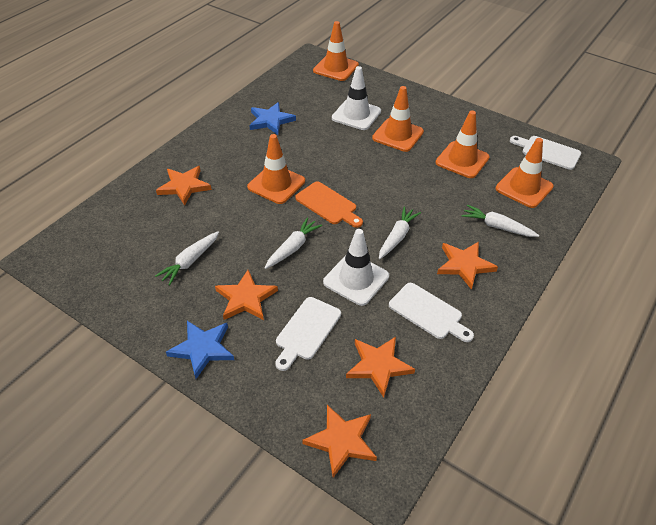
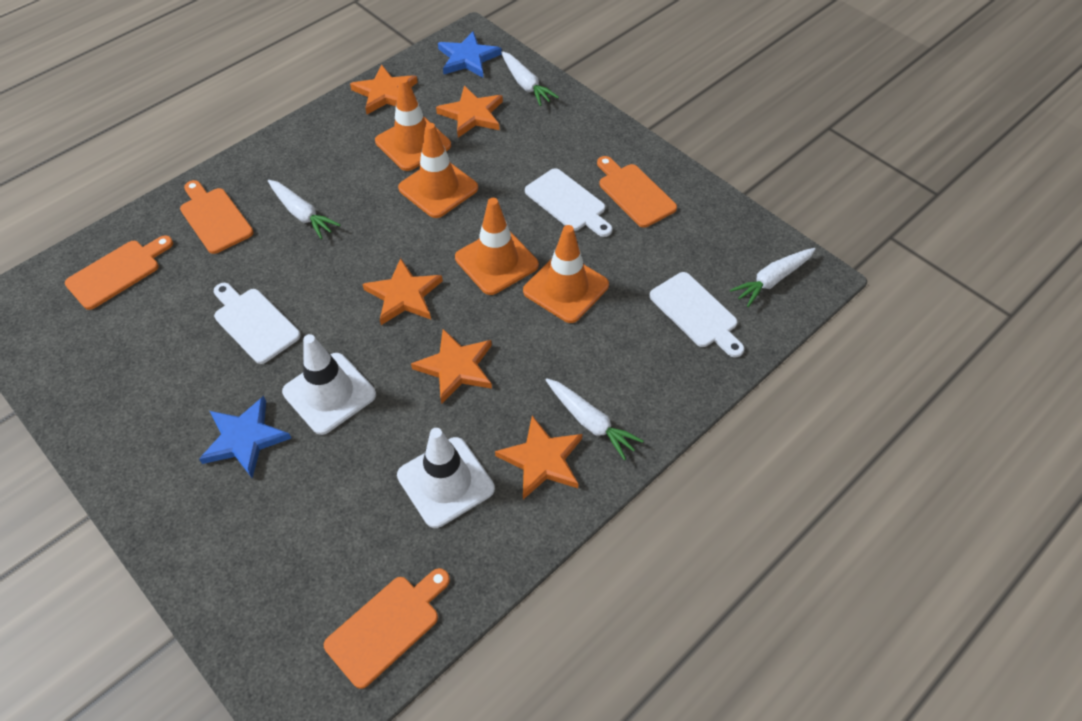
orange cutting board: [295,181,363,228] = 1 -> [65,235,173,310] [180,180,253,254] [324,568,450,689] [597,156,677,228] = 4
orange traffic cone: [247,134,305,204] [313,21,359,81] [372,86,424,152] [436,111,490,178] [496,138,554,208] = 5 -> [375,77,451,171] [398,123,478,218] [455,198,539,295] [523,225,609,323] = 4

